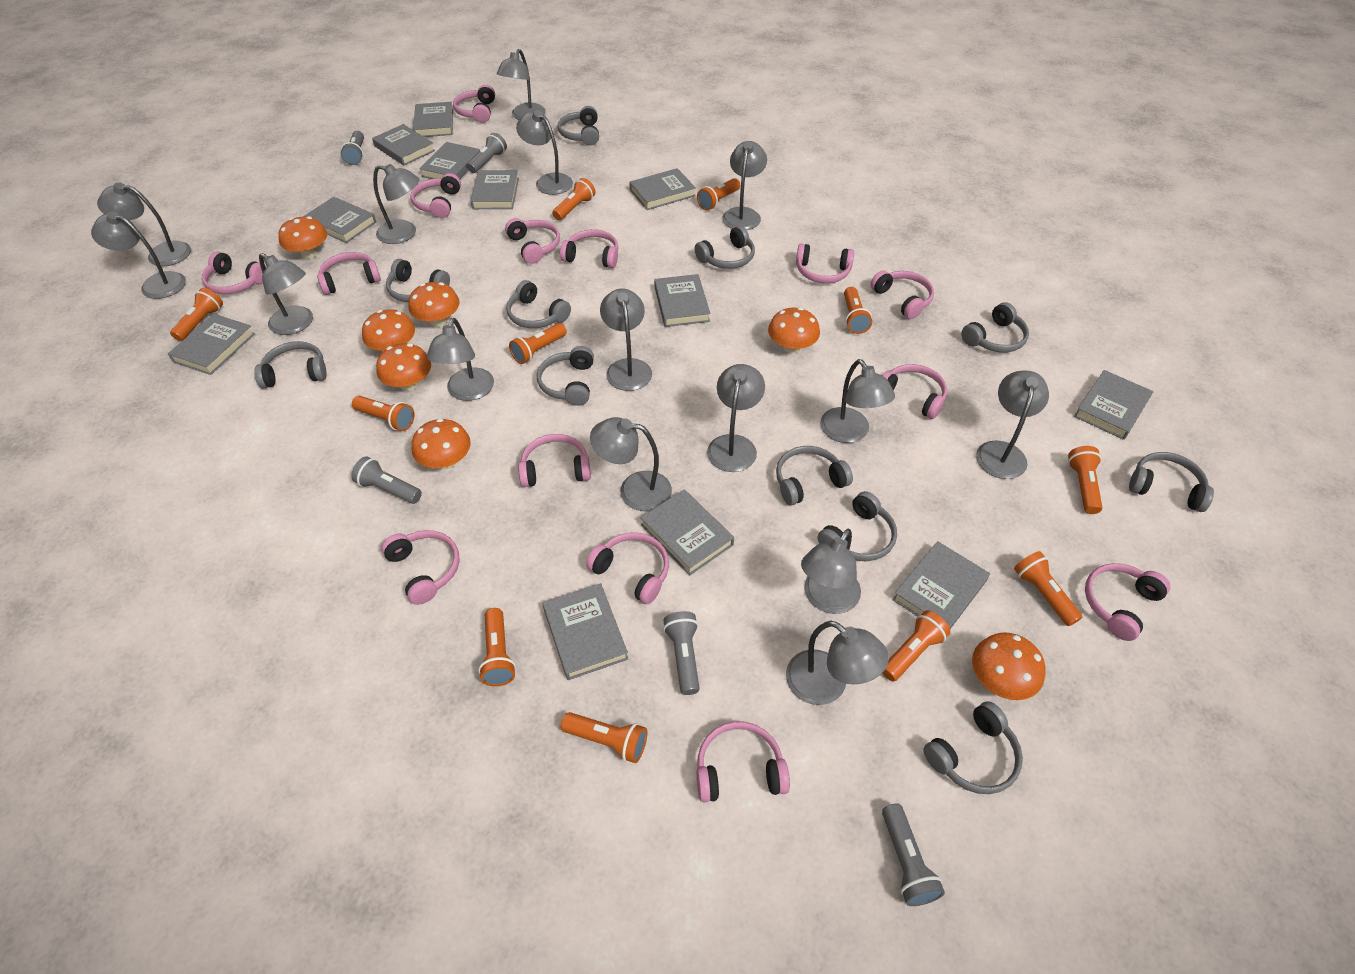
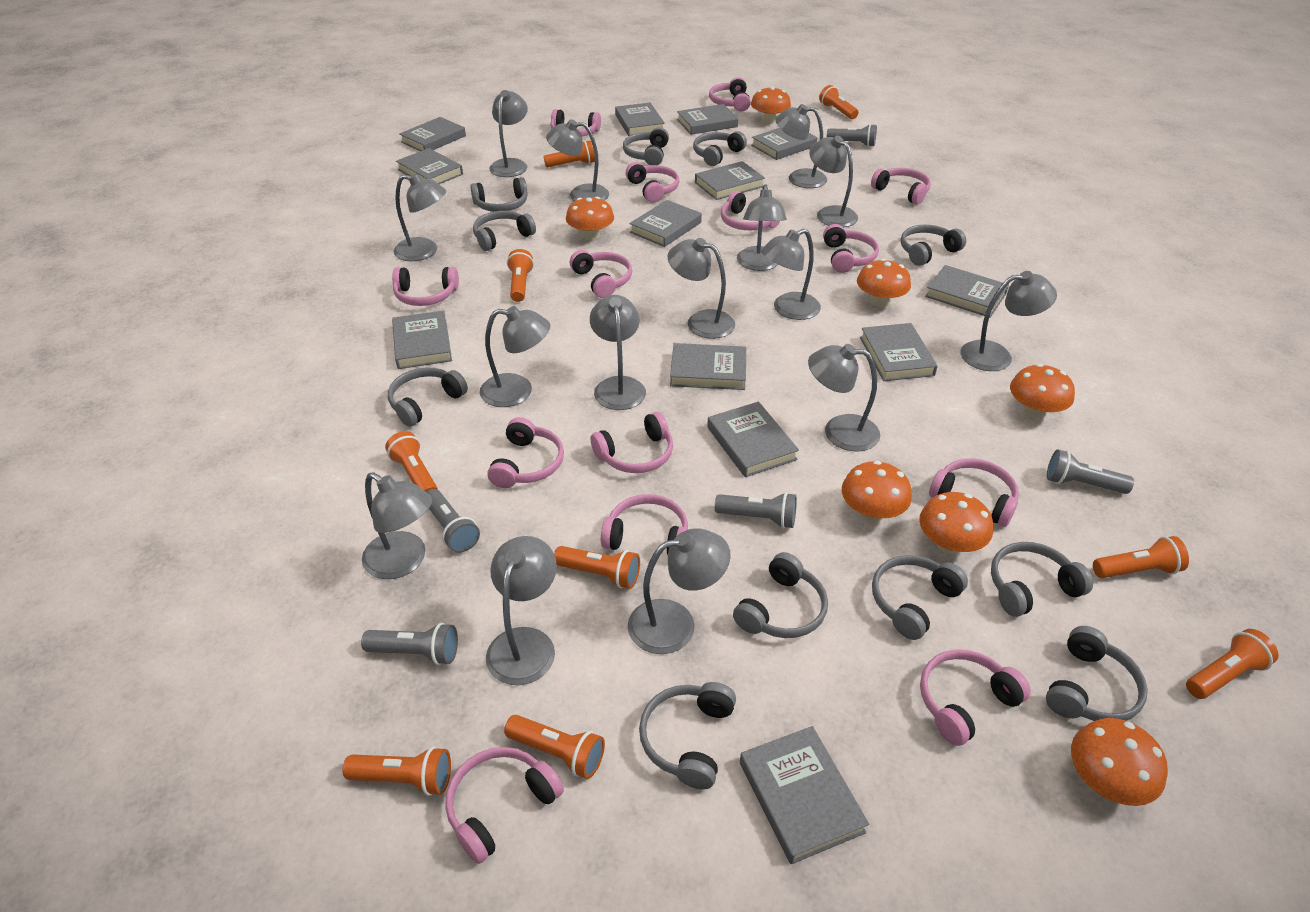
grey book: [168,314,255,375] [303,197,376,243] [372,124,435,165] [413,102,453,137] [419,142,480,179] [471,170,519,209] [542,583,628,680] [629,168,696,210] [640,489,734,576] [654,274,711,327] [892,541,990,629] [1074,370,1153,440] = 12 -> [392,311,452,369] [396,148,463,184] [399,117,466,151] [615,103,665,136] [630,200,702,247] [670,343,746,390] [677,104,738,135] [695,161,765,200] [707,402,799,477] [740,726,869,864] [751,128,817,160] [860,323,938,381] [925,265,1009,318] = 13
orange flashlight: [170,288,223,341] [352,396,415,431] [478,608,516,686] [509,323,567,364] [552,178,596,220] [561,712,647,763] [697,178,740,210] [844,287,872,334] [882,610,951,682] [1014,551,1082,626] [1068,446,1103,514] = 11 -> [343,746,451,796] [385,431,438,492] [504,715,605,779] [507,249,534,302] [544,141,595,167] [554,546,640,589] [819,85,859,119] [1093,536,1189,578] [1186,629,1279,699] = 9

